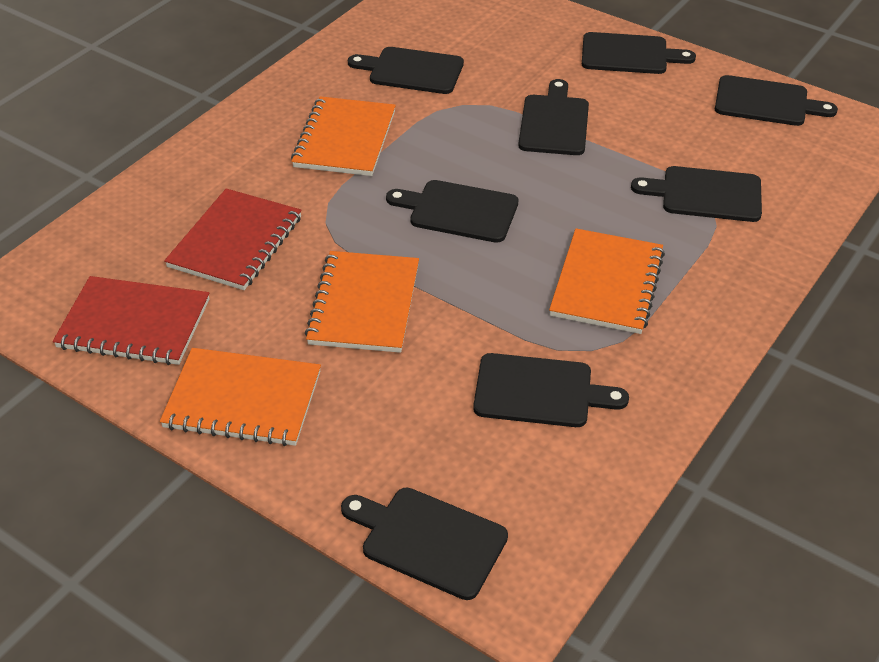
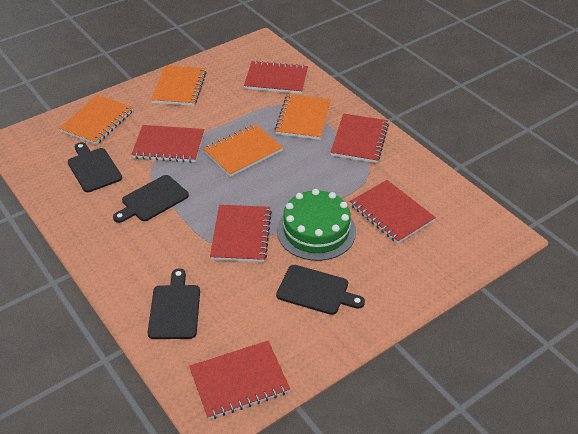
black cutting board: [341,488,508,600] [348,47,464,94] [386,180,519,243] [473,353,629,427] [518,79,589,155] [582,32,696,74] [631,166,762,222] [715,75,838,126] = 8 -> [68,142,122,192] [113,175,189,223] [148,268,200,339] [276,265,365,315] = 4
green cake: none = 0 -> [277,189,356,261] = 1
red notebook: [53,276,210,365] [164,188,302,290] = 2 -> [131,125,204,163] [189,341,290,420] [210,205,272,262] [244,61,308,94] [330,114,389,163] [350,180,436,244] = 6

